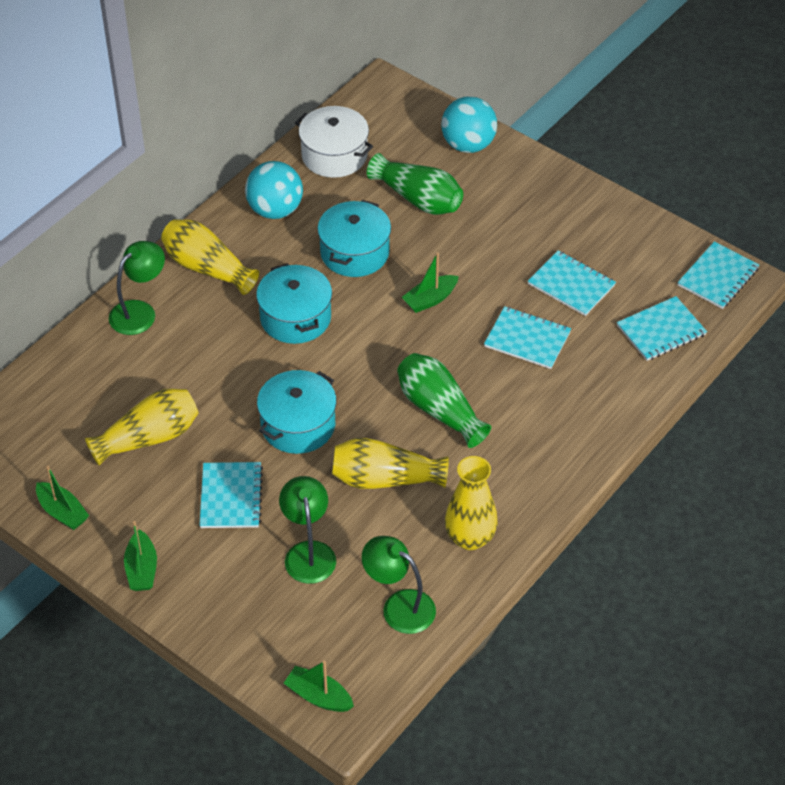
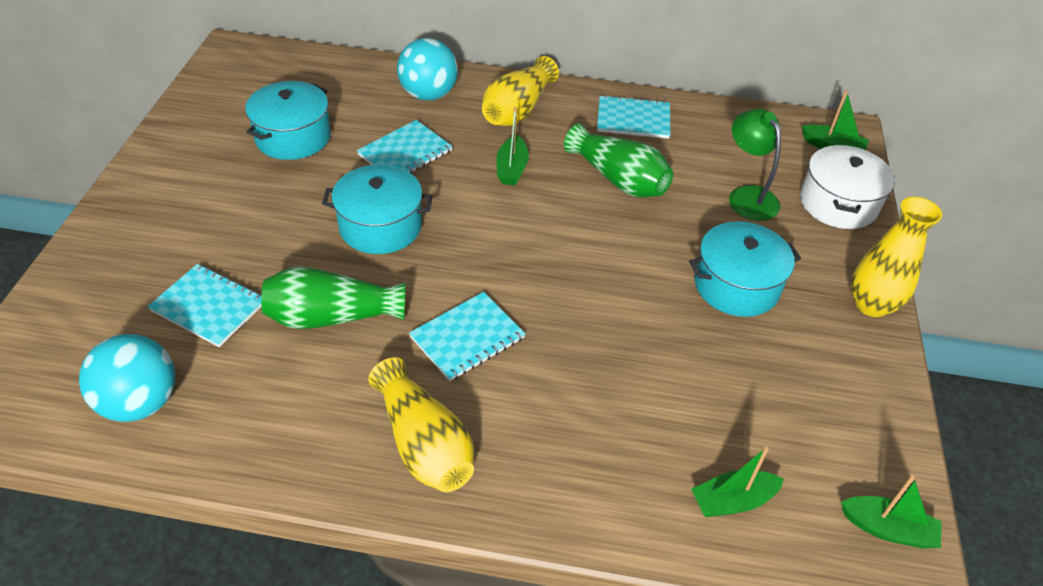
green lamp: [109,241,165,335] [279,476,336,584] [362,536,436,634] = 3 -> [729,109,781,221] = 1
turquoise notebook: [199,462,263,528] [484,306,571,369] [528,250,616,316] [617,296,707,361] [677,242,759,309] = 5 -> [147,264,262,347] [357,120,453,173] [409,292,526,381] [597,95,670,139] = 4
yellow vase: [85,388,198,466] [161,219,259,295] [332,438,449,489] [445,456,498,550] = 4 -> [368,357,474,492] [482,56,559,126] [851,197,942,317] = 3

